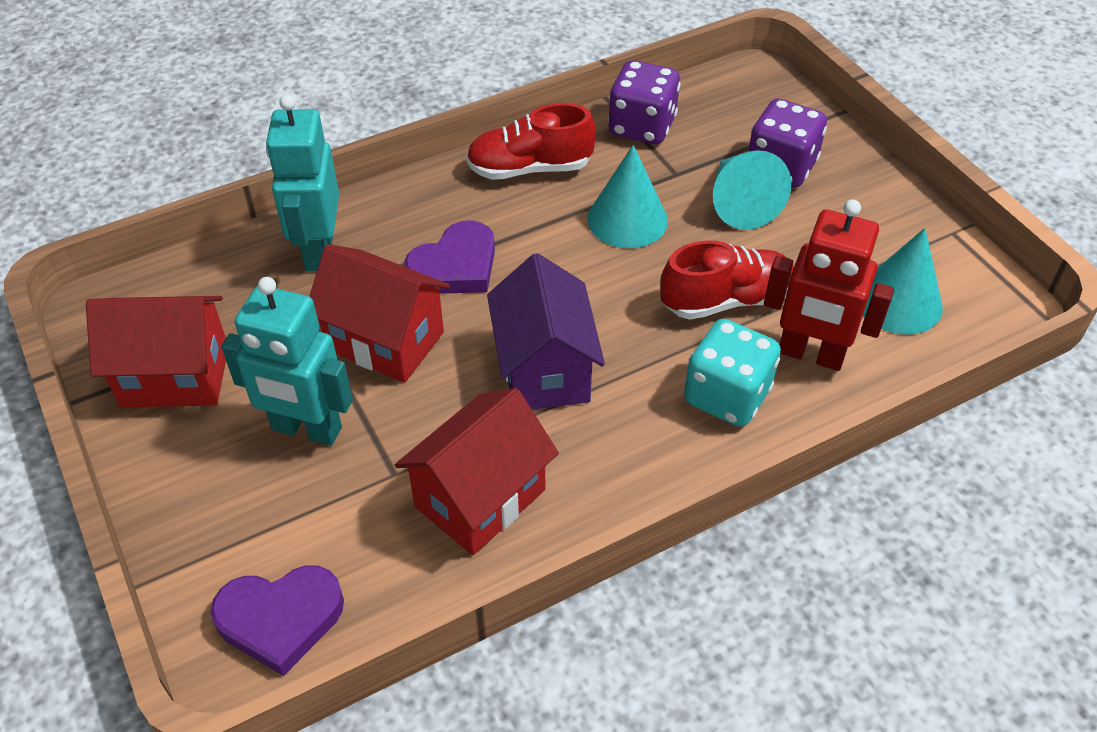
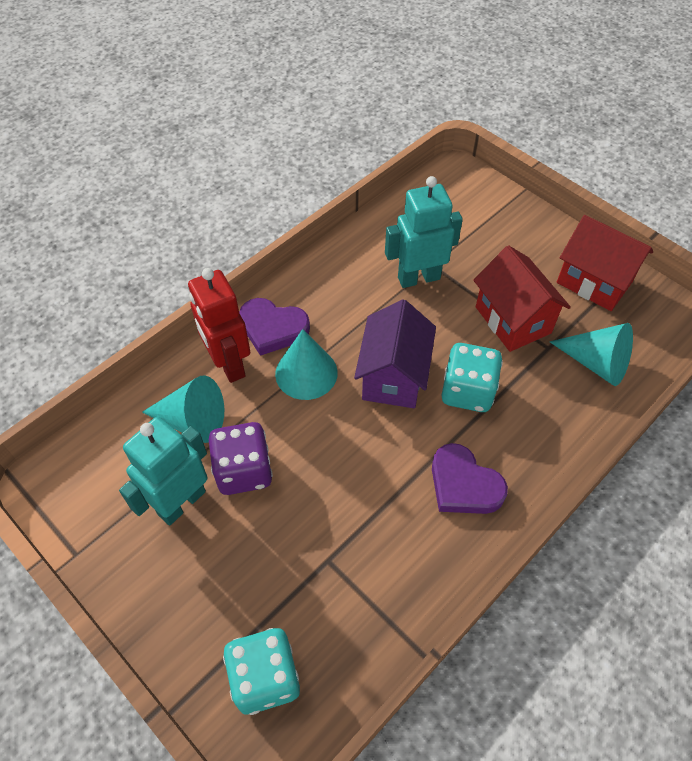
purple dice: [608,60,681,144] [748,99,827,188] = 2 -> [209,422,273,495] = 1
red house: [86,296,226,408] [309,244,450,383] [395,388,559,555] = 3 -> [473,245,571,352] [557,215,653,311] = 2
red shoe: [466,103,596,180] [660,241,794,320] = 2 -> none = 0
turquoise dice: [684,319,781,427] = 1 -> [223,628,300,715] [442,343,503,412] = 2

